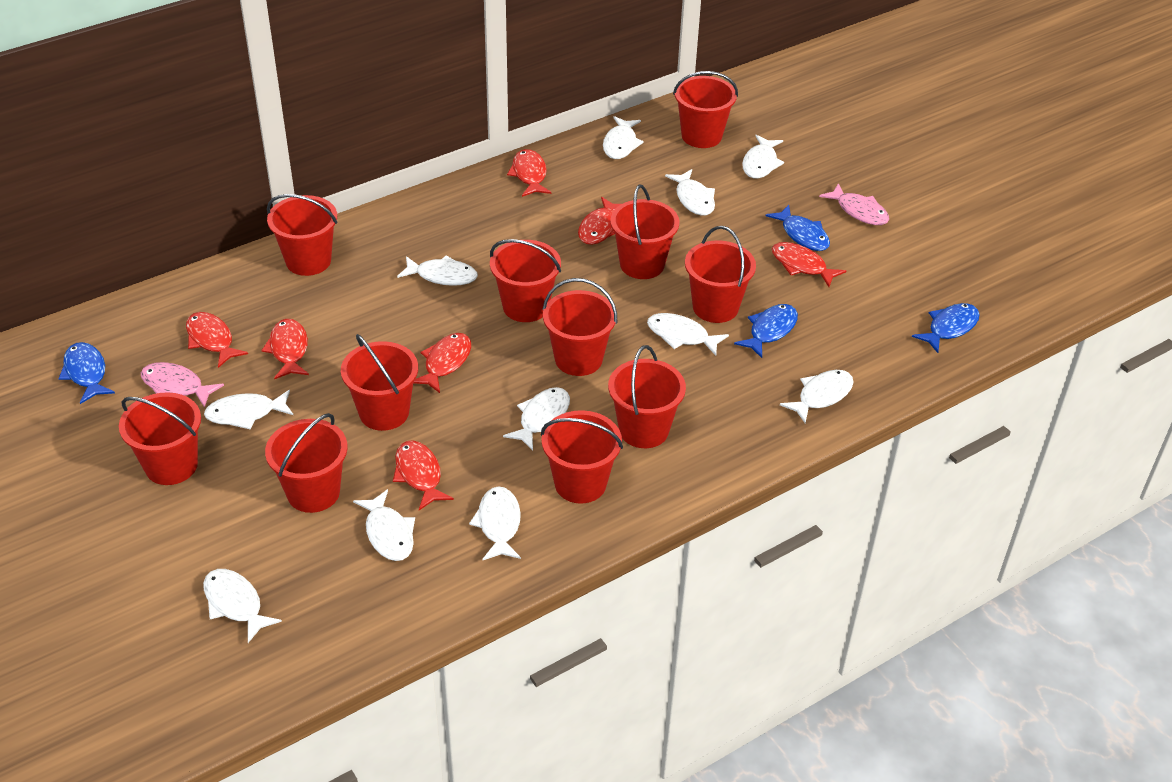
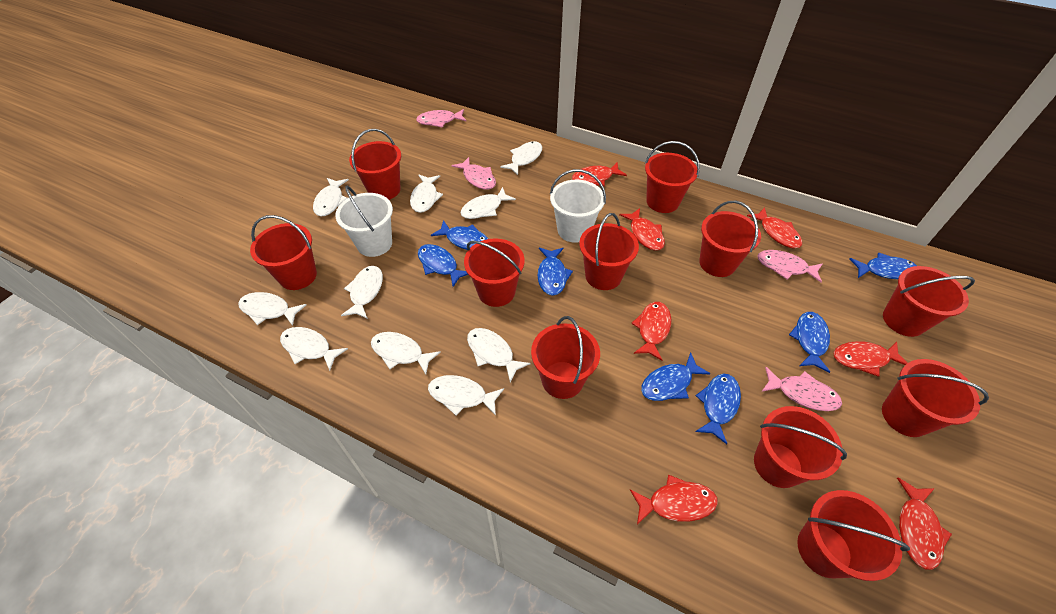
blue fish: [58,342,115,404] [734,304,798,358] [766,205,830,251] [912,303,980,353] = 4 -> [418,244,468,287] [431,220,488,250] [537,248,573,296] [641,352,711,401] [695,374,741,444] [789,312,830,373] [850,253,917,279] = 7
pink fish: [141,362,224,408] [819,183,889,225] = 2 -> [416,109,466,128] [452,157,496,190] [757,250,823,282] [761,367,842,411] = 4
white bucket: none = 0 -> [335,186,393,257] [550,169,606,243] = 2
white fish: [203,569,282,643] [204,390,293,429] [353,489,415,561] [397,255,478,286] [469,486,521,561] [503,387,570,450] [603,116,644,159] [647,313,729,356] [665,169,715,216] [742,135,784,179] [780,370,854,423] = 11 -> [238,292,307,326] [280,327,348,371] [313,178,349,217] [341,266,383,319] [371,332,441,374] [410,175,443,213] [428,375,504,416] [461,187,516,219] [467,328,531,382] [500,141,542,175] = 10

